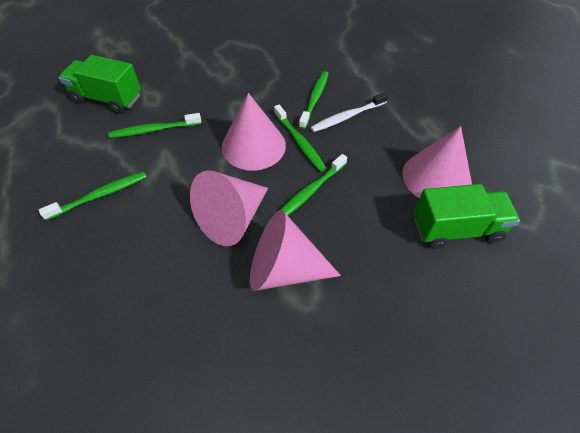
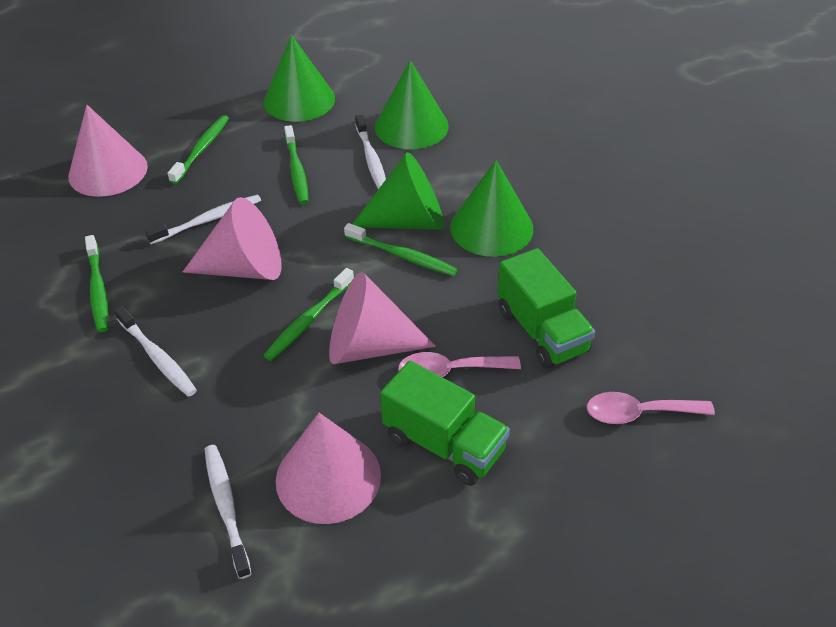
green cone: none = 0 -> [264,35,335,122] [353,152,444,230] [375,60,449,149] [450,160,533,257] = 4
pink spoon: none = 0 -> [398,352,521,377] [587,392,715,424] = 2
white toothbrush: [310,92,388,132] = 1 -> [114,306,197,397] [145,195,261,245] [204,445,251,579] [355,115,386,189] = 4

